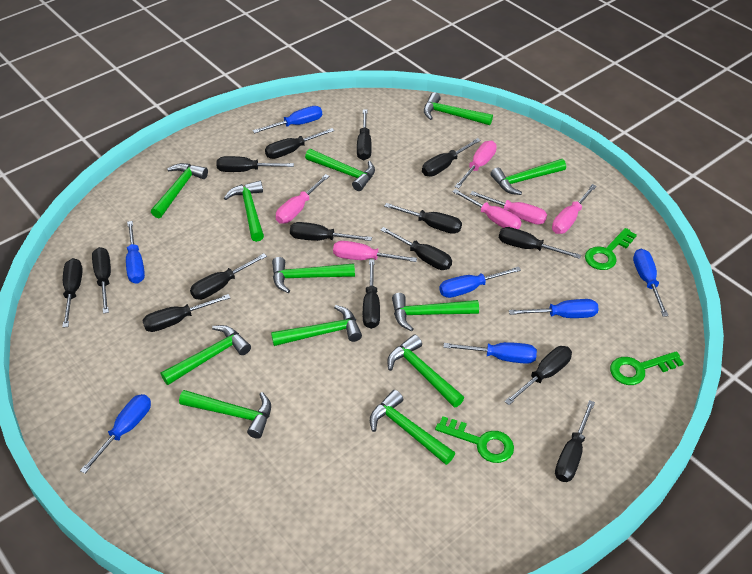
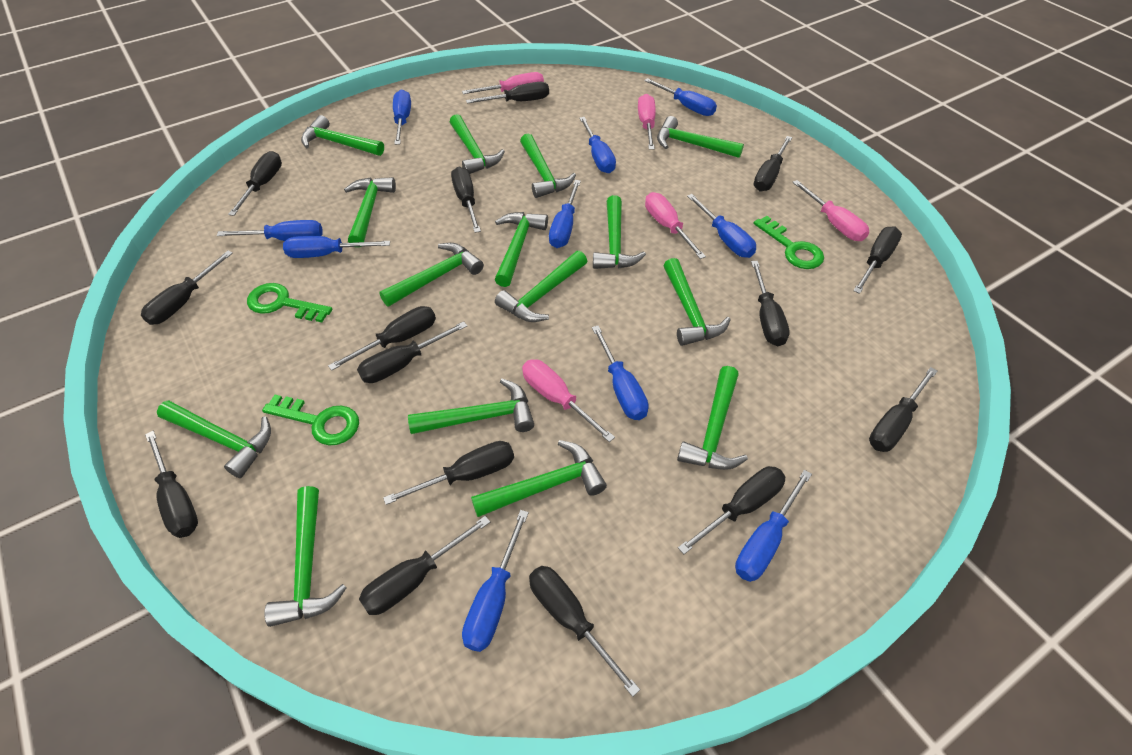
blue screwdriver: [80,394,151,474] [126,221,145,284] [253,106,322,133] [439,267,521,298] [443,342,537,364] [509,299,599,318] [633,249,669,317] = 7 -> [217,220,323,241] [283,236,390,258] [393,89,411,145] [462,510,529,652] [549,180,581,248] [579,117,616,173] [592,325,649,420] [644,78,717,116] [687,194,756,258] [735,470,812,582] = 10
green hammer: [151,163,208,218] [161,325,251,385] [179,390,271,439] [224,181,264,242] [271,305,362,346] [272,257,355,293] [305,149,375,191] [370,390,455,465] [387,334,464,408] [392,293,479,331] [424,92,493,125] [491,159,566,195] = 12 -> [157,400,271,478] [264,486,346,627] [301,115,384,156] [344,177,396,243] [379,243,484,307] [408,379,534,434] [450,114,505,174] [471,440,607,517] [495,212,548,287] [495,251,587,322] [520,133,576,198] [593,195,646,269] [657,116,744,158] [663,258,731,346] [677,366,748,470] = 15
pink screwdriver: [276,174,329,224] [333,241,417,262] [452,189,522,229] [455,141,497,189] [470,191,547,224] [552,184,597,234] = 6 -> [462,72,544,94] [522,360,615,442] [638,94,656,150] [645,192,706,259] [792,180,869,241] = 5

